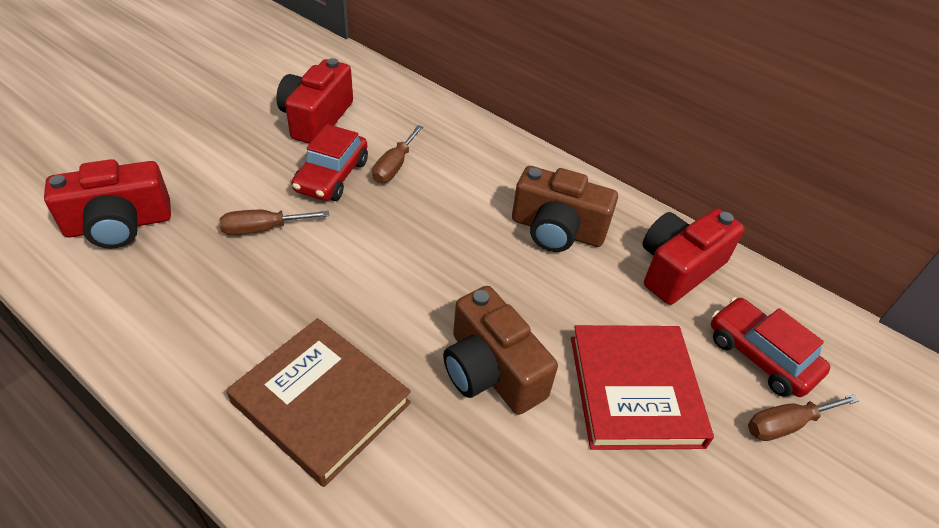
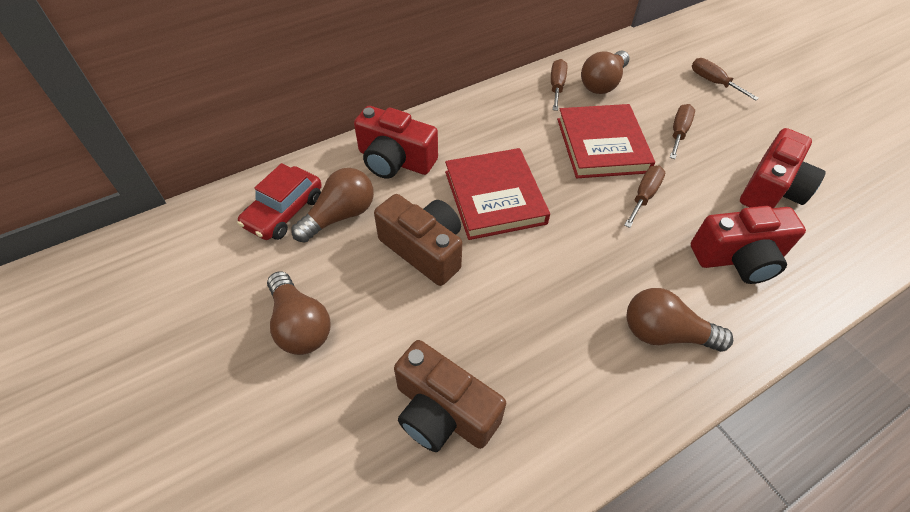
brown book: [227,318,411,487] = 1 -> none = 0
brown light bulb: none = 0 -> [267,271,331,355] [291,168,374,243] [581,50,630,94] [626,288,733,352] = 4
brown screwdriver: [219,210,329,235] [372,125,423,183] [748,394,859,441] = 3 -> [551,59,567,111] [624,166,665,228] [670,104,695,159] [692,58,759,101] = 4
red book: [571,325,714,450] = 1 -> [445,148,550,240] [557,104,655,178] = 2
red car: [292,124,368,201] [711,297,831,397] = 2 -> [237,163,322,240] = 1

